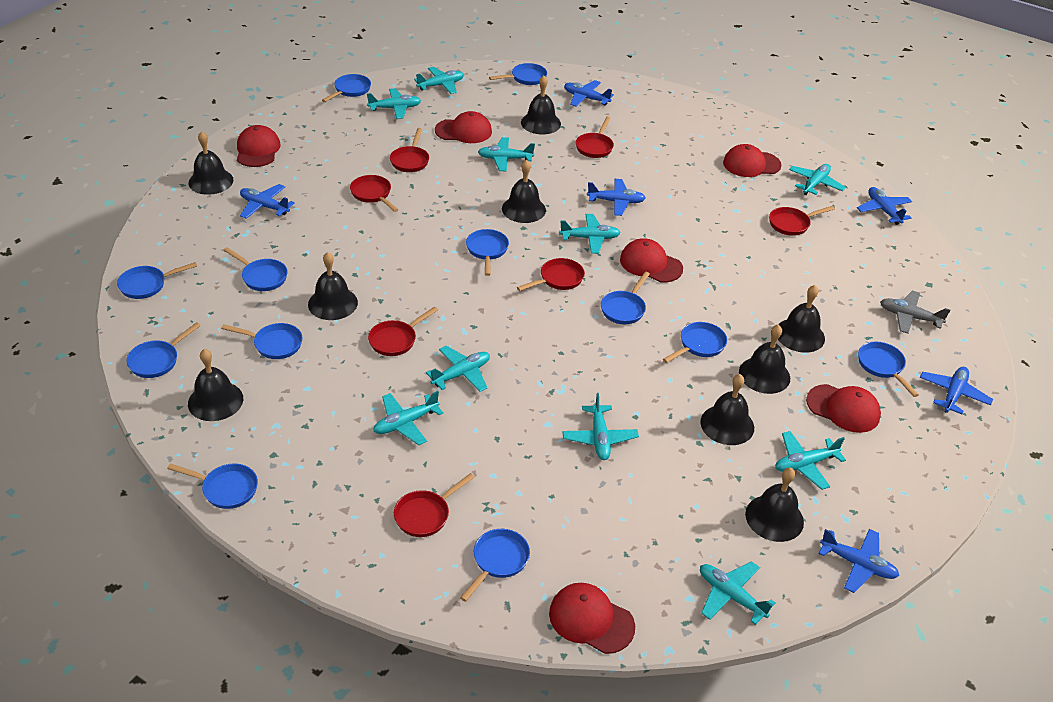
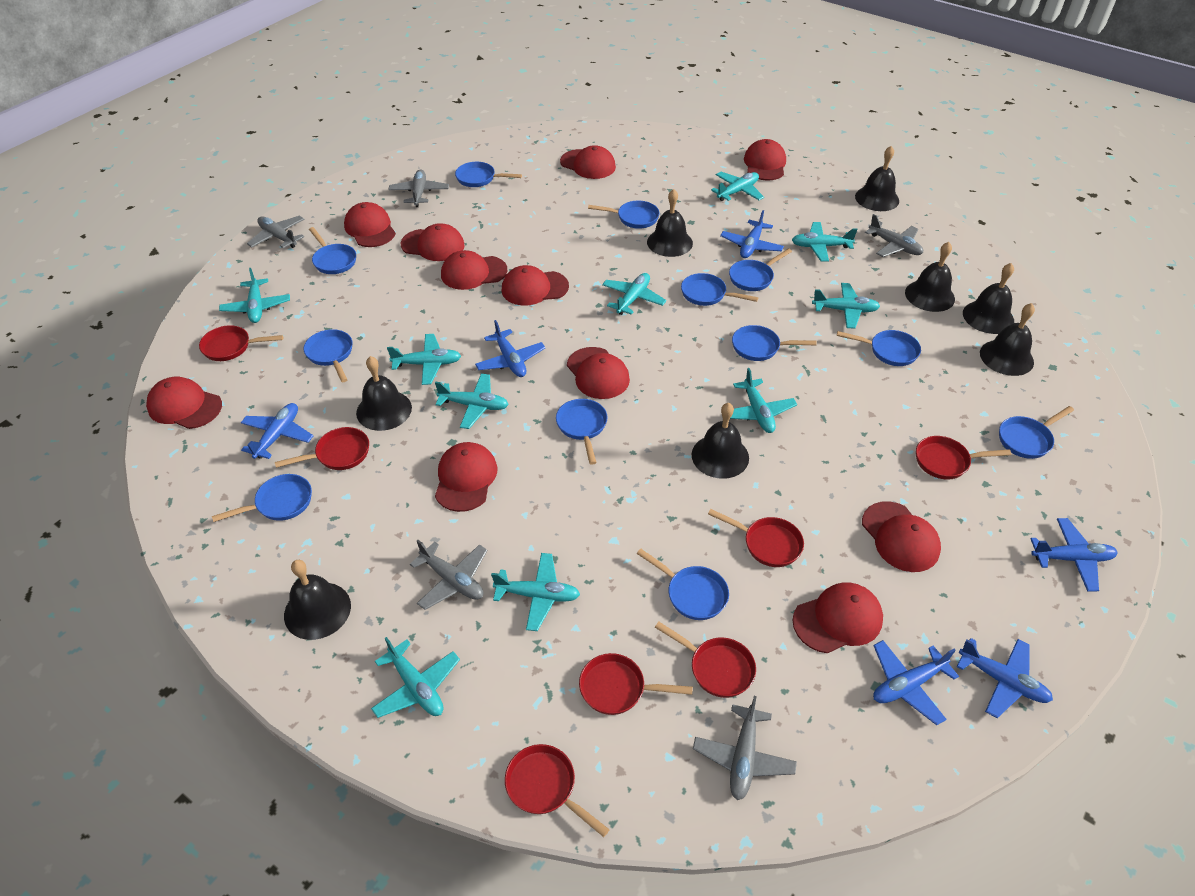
black bell: [188,131,233,195] [188,349,243,421] [308,252,358,320] [502,159,546,223] [521,75,561,134] [700,374,754,445] [739,324,790,394] [745,468,804,542] [778,285,825,353] = 9 -> [284,560,351,640] [356,356,412,431] [647,189,693,257] [692,403,749,479] [855,146,899,211] [905,242,955,312] [963,263,1014,334] [980,303,1035,376] = 8
grey plane: [880,290,950,334] = 1 -> [247,216,305,248] [388,169,449,207] [410,540,488,610] [693,696,797,800] [865,214,923,257] = 5
red cap: [237,125,281,167] [435,111,492,143] [549,583,635,654] [620,238,683,283] [723,144,782,177] [806,384,881,433] = 6 -> [146,377,222,429] [344,202,396,247] [401,223,465,261] [435,442,498,512] [441,250,507,290] [502,265,569,306] [560,145,616,179] [567,347,630,399] [744,139,786,180] [792,582,883,653] [862,501,941,572] = 11

